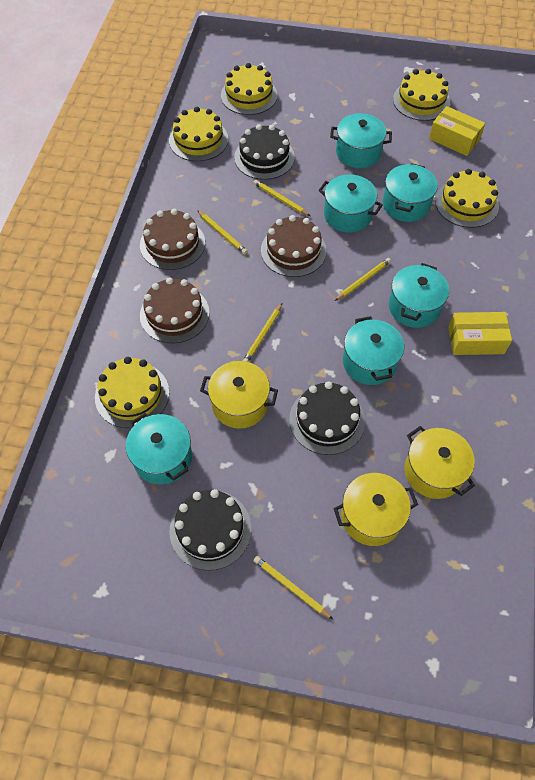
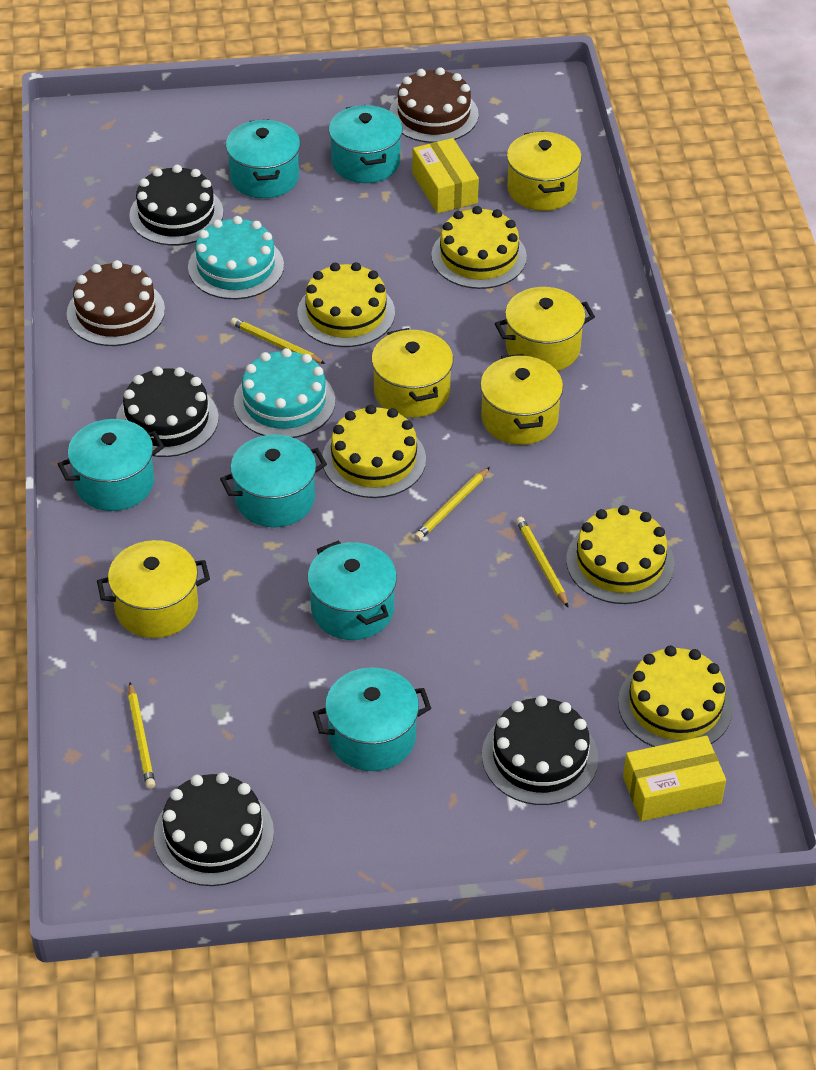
black cake: [170,489,251,571] [234,124,295,180] [289,381,365,455] = 3 -> [116,366,219,457] [129,165,223,245] [154,772,274,886] [482,695,598,805] = 4
brown cake: [140,209,205,270] [140,277,209,343] [261,215,326,277] = 3 -> [67,260,165,346] [389,67,479,143] = 2
turquoise cake: none = 0 -> [188,216,284,299] [234,348,335,438] = 2
yellow pencil: [197,210,247,254] [243,303,282,362] [253,180,310,216] [254,556,333,619] [335,258,391,301] = 5 -> [128,682,155,789] [230,318,325,364] [414,467,490,541] [516,517,569,608] = 4
yellow pot: [200,361,278,429] [333,473,418,546] [405,426,475,499] = 3 -> [97,540,210,638] [371,328,453,418] [480,354,563,445] [495,287,595,371] [507,131,582,211] = 5

